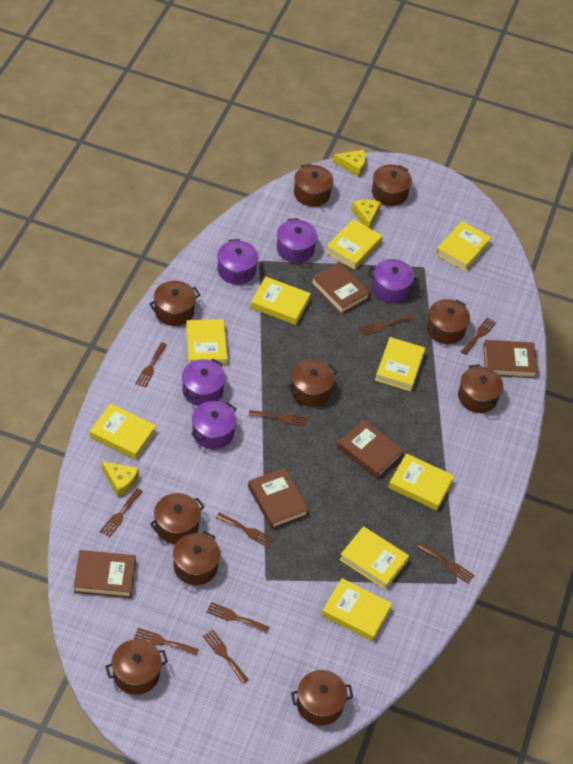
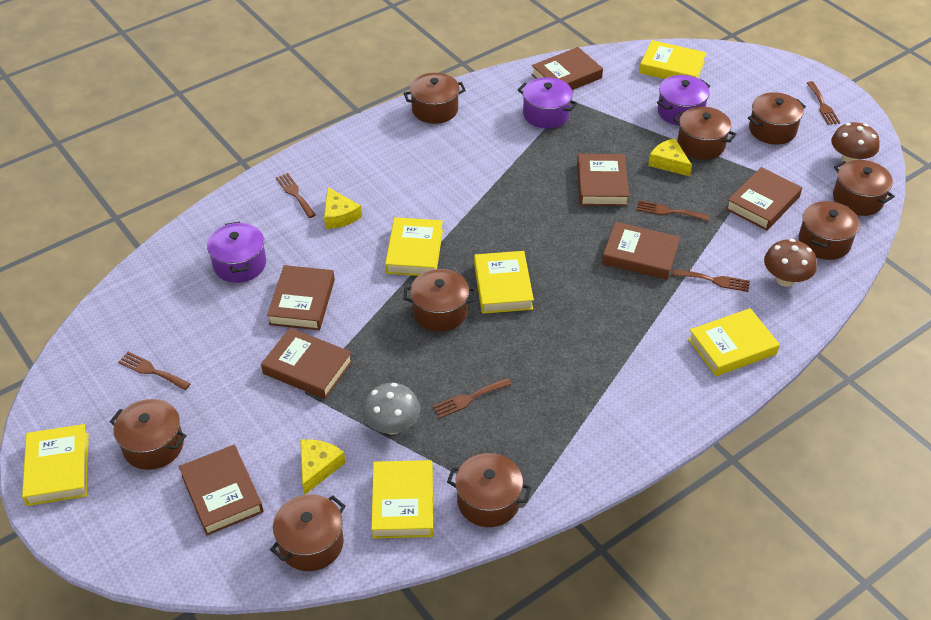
brown book: [74,550,136,598] [248,468,309,529] [311,261,370,314] [337,419,403,479] [483,340,538,378] = 5 -> [179,445,263,536] [261,328,353,399] [267,265,335,330] [531,47,603,90] [577,154,629,206] [602,222,680,280] [726,167,802,230] = 7
brown fork: [100,488,143,537] [134,628,199,655] [135,342,167,388] [203,630,249,684] [207,602,269,633] [216,512,274,548] [249,410,308,426] [360,314,413,336] [418,543,475,584] [461,317,497,355] = 10 -> [118,352,191,390] [276,173,316,218] [432,378,512,418] [636,200,710,221] [672,269,750,292] [807,81,840,125] = 6
brown mushroom: none = 0 -> [764,239,817,287] [831,122,880,162] = 2
brown pot: [105,639,168,695] [149,281,200,326] [150,493,205,544] [173,531,220,585] [288,359,337,407] [291,670,353,725] [294,164,334,207] [372,165,412,206] [427,299,470,344] [458,364,503,413] = 10 -> [110,399,186,470] [270,494,346,571] [403,73,466,124] [403,269,476,332] [447,453,532,527] [673,107,736,160] [748,92,806,145] [798,201,860,260] [833,160,895,216] = 9
grey mushroom: none = 0 -> [362,383,420,435] = 1
purple pot: [182,359,226,406] [191,401,237,449] [217,239,258,284] [277,218,318,263] [368,259,419,303] = 5 -> [207,222,266,283] [518,77,578,129] [657,75,710,126] = 3
yellow book: [90,403,156,460] [186,319,228,366] [251,277,311,325] [322,578,392,641] [326,219,382,270] [339,526,409,590] [375,337,426,391] [388,453,454,511] [436,221,492,271] = 9 -> [22,424,89,506] [371,460,433,539] [385,217,443,276] [474,251,534,314] [639,40,706,79] [688,308,780,376] = 6

